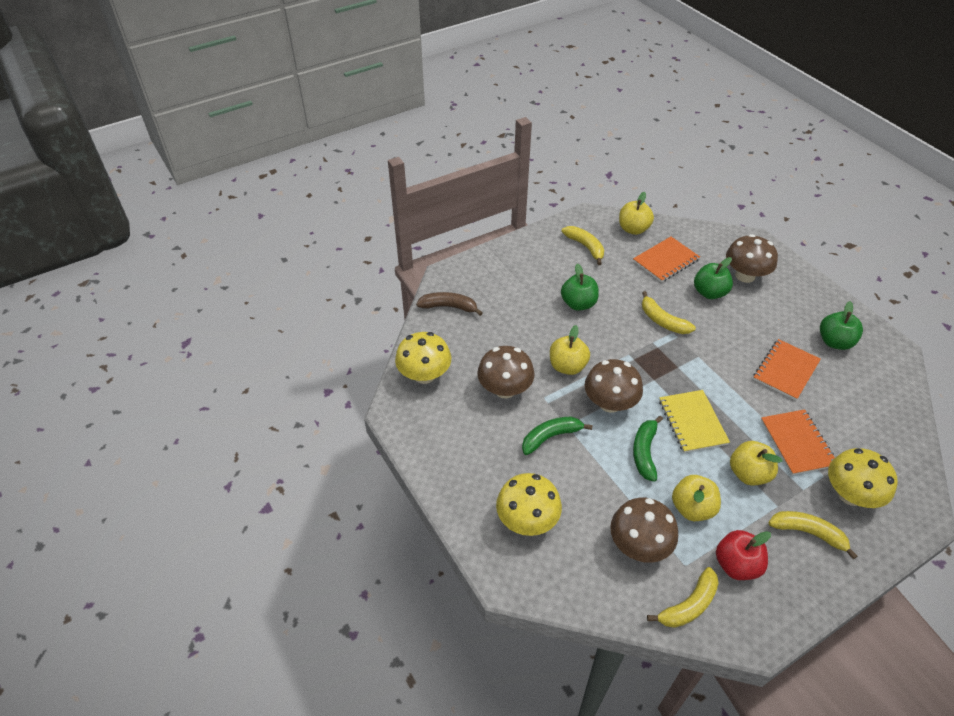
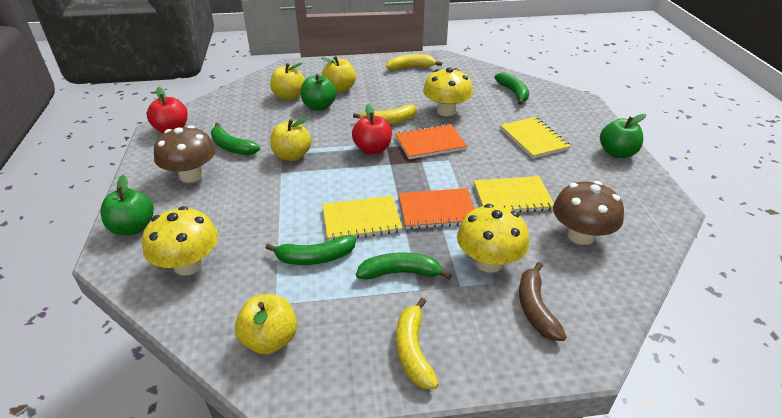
brown mushroom: [477,346,535,398] [585,359,643,413] [610,498,678,563] [726,234,778,283] = 4 -> [154,125,216,183] [553,181,624,245] = 2
green banana: [522,417,593,455] [633,416,663,482] = 2 -> [211,123,260,155] [266,235,356,265] [356,253,452,280] [494,72,529,105] = 4
orange notebook: [633,237,700,282] [753,339,821,400] [761,409,835,475] = 3 -> [395,124,467,159] [399,188,475,230] = 2
red apple: [716,530,771,580] = 1 -> [147,87,188,134] [352,104,392,155] = 2
yellow banana: [562,226,604,265] [642,291,696,334] [647,567,719,628] [768,511,858,559] = 4 -> [353,105,417,125] [386,54,442,70] [396,298,439,389] = 3
yellow notebook: [659,390,730,453] = 1 -> [322,196,403,241] [474,176,554,213] [500,117,571,158] = 3

